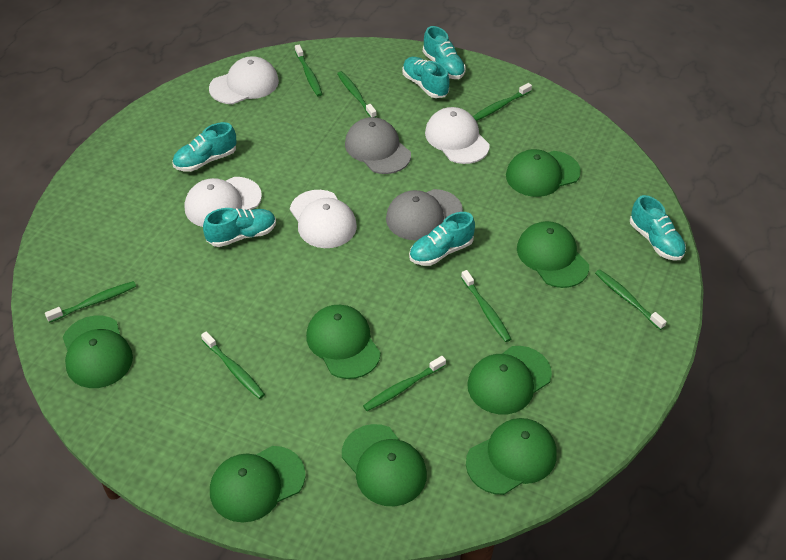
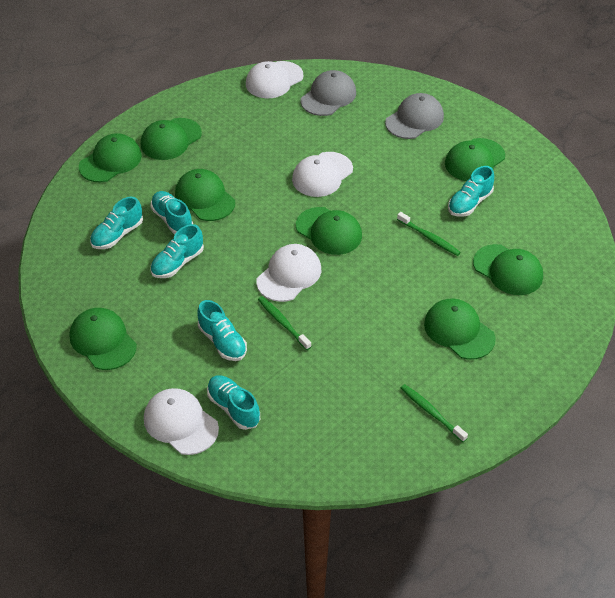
green toothbrush: [45,281,136,323] [201,331,265,399] [295,45,322,96] [337,71,377,117] [363,356,446,411] [461,270,511,342] [473,83,532,121] [595,269,667,330] = 8 -> [258,296,311,350] [397,212,461,256] [401,384,468,442] = 3

